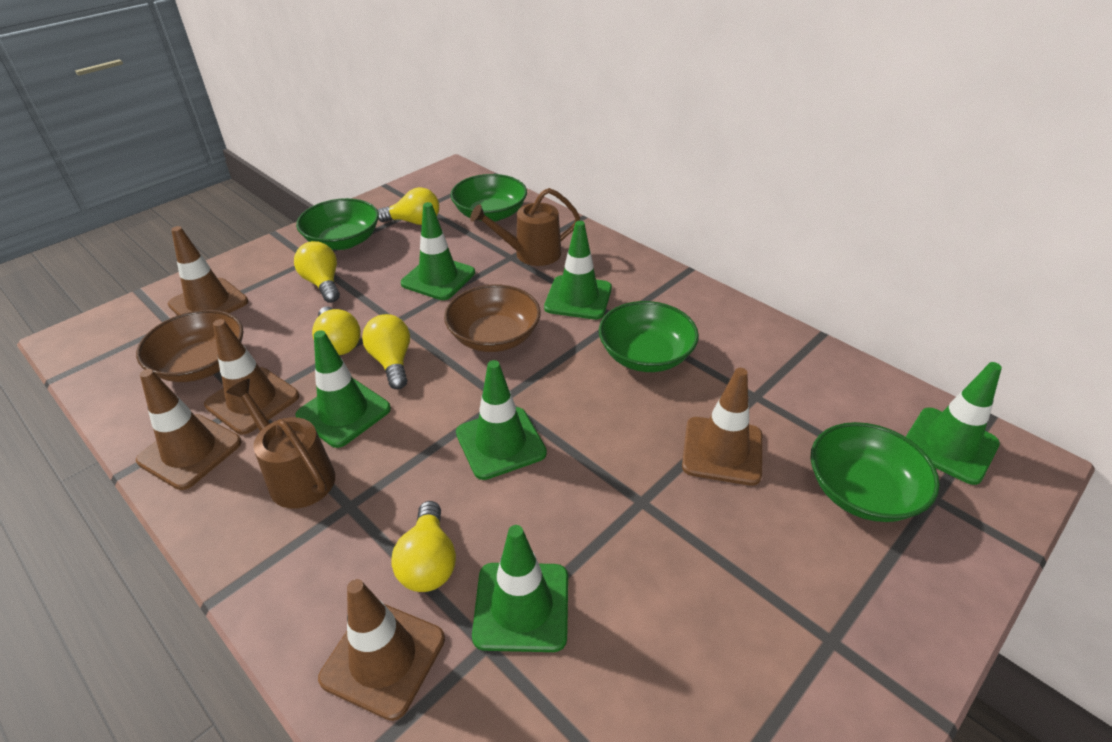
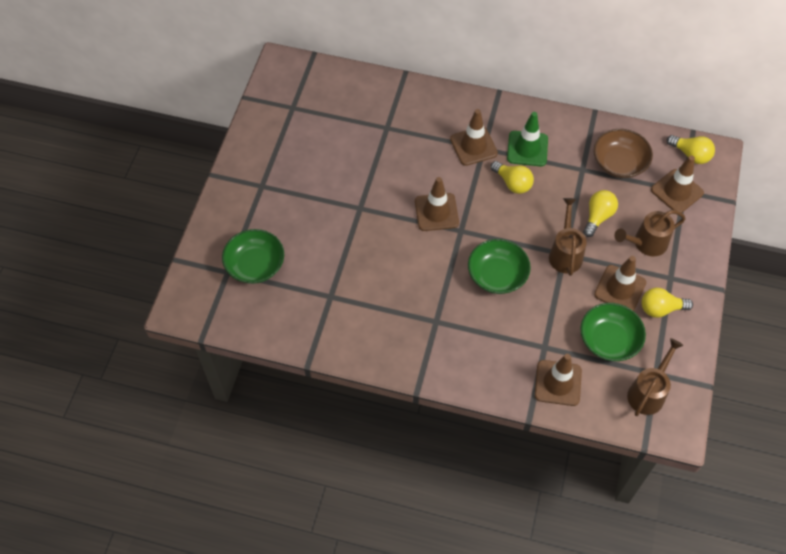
brown bowl: [136,310,244,382] [444,284,541,352] = 2 -> [594,129,653,178] = 1
brown watering can: [226,379,335,509] [470,188,580,266] = 2 -> [549,198,587,276] [614,210,686,256] [627,338,683,416] = 3
green bowl: [296,198,379,250] [450,174,527,222] [599,301,699,372] [811,422,940,522] = 4 -> [222,229,284,284] [468,239,531,294] [580,303,646,361] = 3
green traffic cone: [296,330,391,448] [401,202,475,300] [456,360,547,480] [472,525,568,652] [544,221,612,320] [906,362,1002,485] = 6 -> [507,112,548,166] = 1
yellow light bulb: [294,241,340,303] [312,306,361,355] [362,314,410,389] [378,187,439,225] [391,501,456,592] = 5 -> [491,161,534,194] [583,190,618,237] [641,288,693,318] [667,135,715,164] = 4

